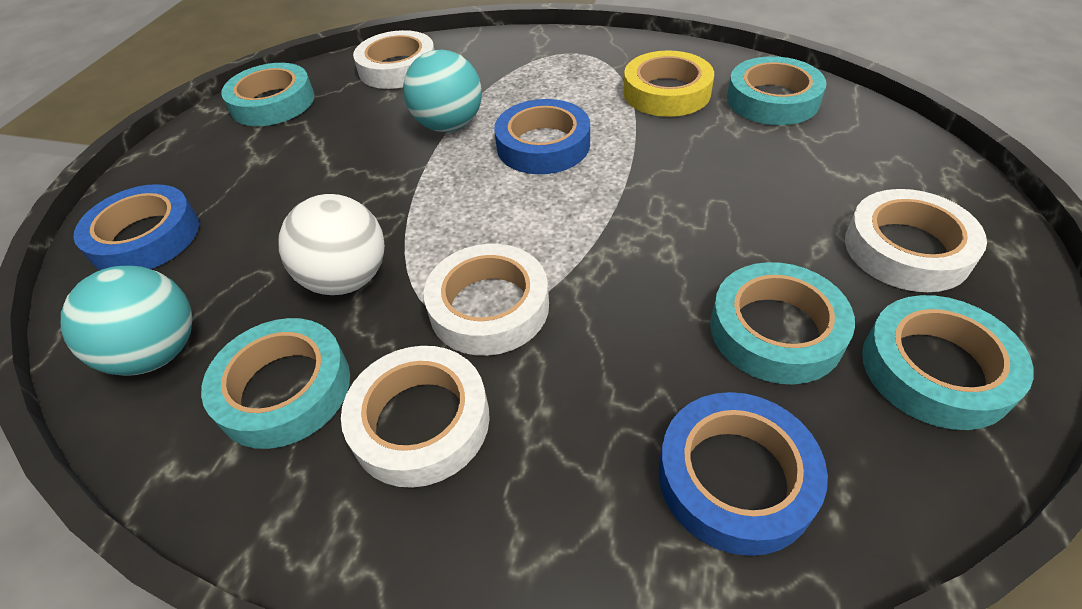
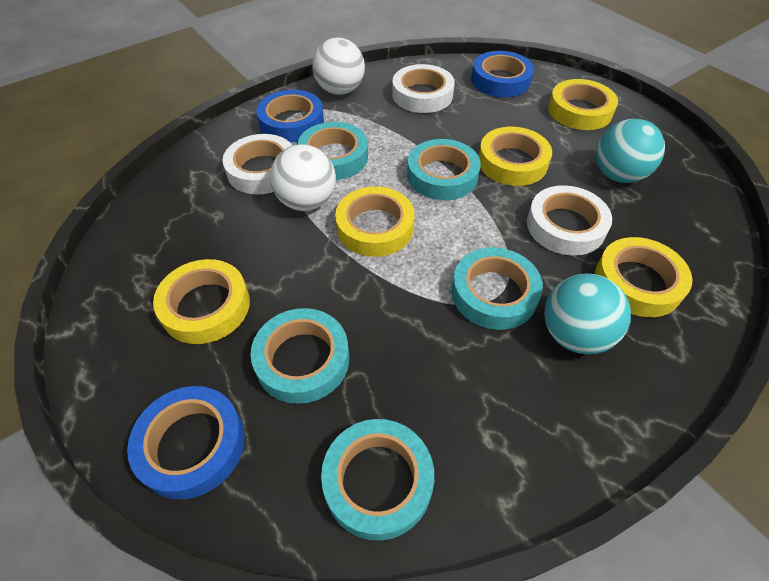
white ball: [279,194,385,295] = 1 -> [270,144,336,211] [312,38,365,95] = 2
white tape: [341,346,490,488] [353,30,434,89] [424,244,549,356] [845,189,987,292] = 4 -> [223,134,293,195] [392,64,455,113] [527,185,612,256] = 3
yellow tape: [623,50,714,117] = 1 -> [153,259,250,344] [335,186,415,257] [479,127,552,186] [548,79,618,130] [595,237,692,317] = 5

